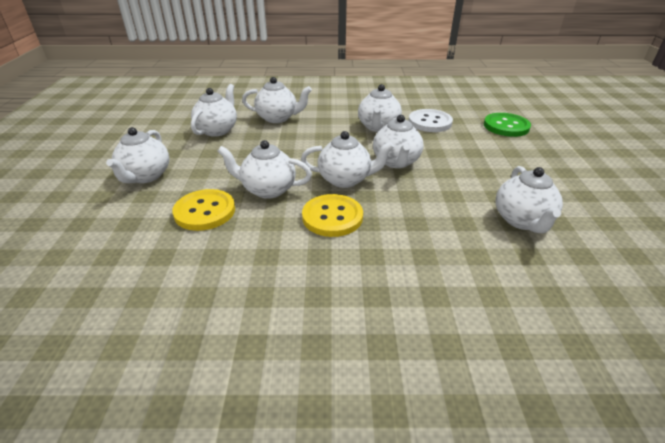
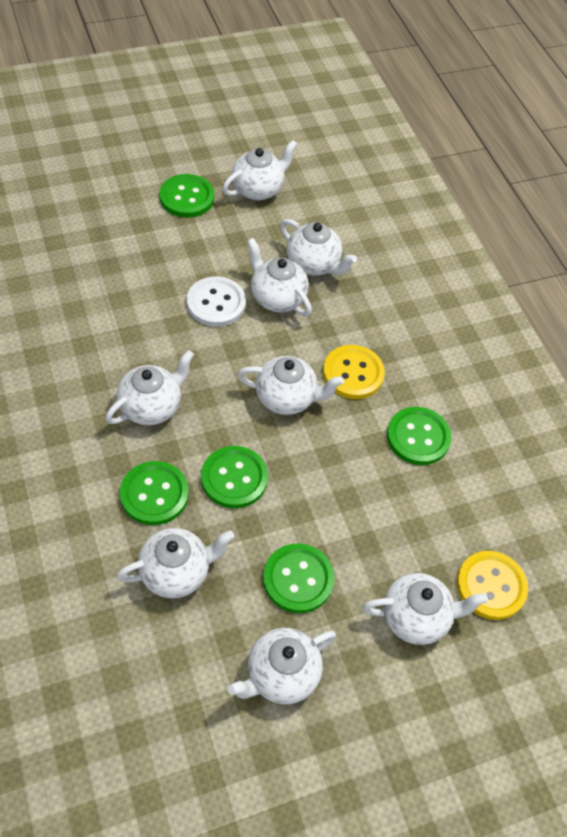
green button: [484,113,531,137] = 1 -> [120,461,189,525] [159,174,214,218] [201,446,268,508] [263,543,334,613] [387,407,451,465] = 5

